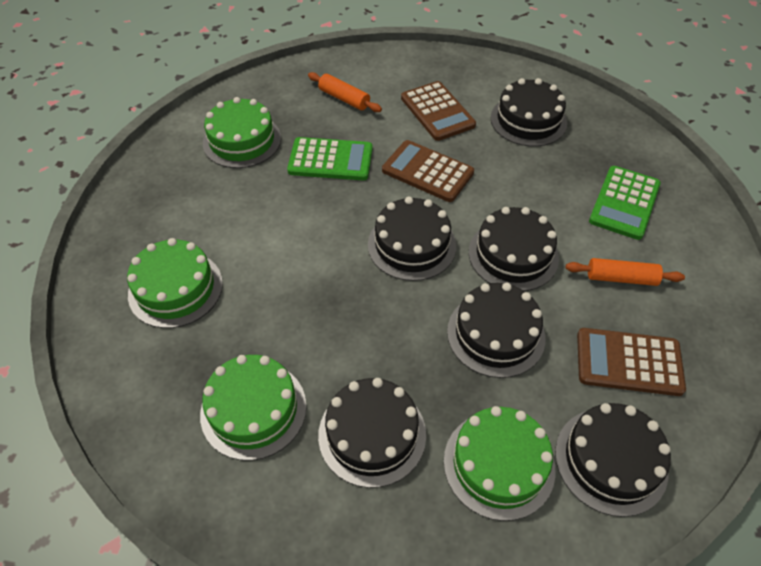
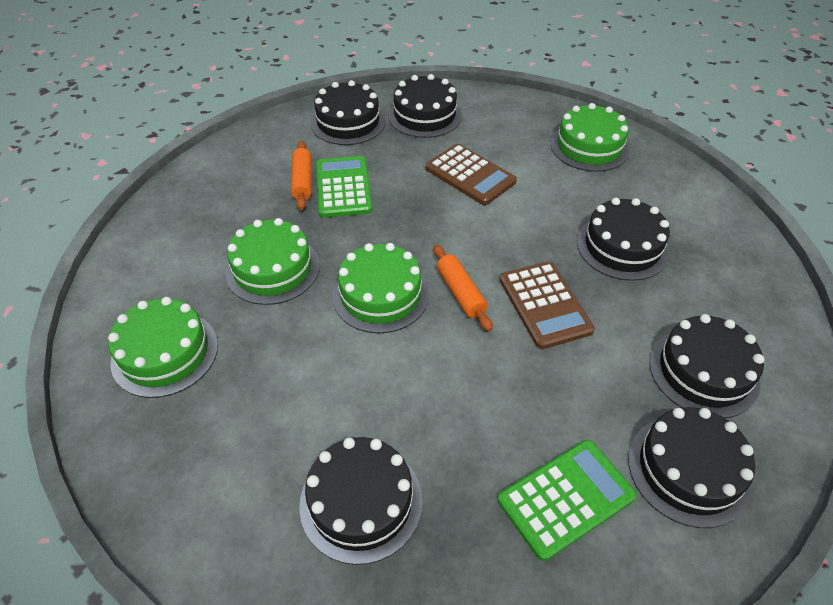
brown calculator: [382,140,474,202] [401,81,476,141] [577,328,686,396] = 3 -> [426,144,517,205] [499,261,595,349] = 2

